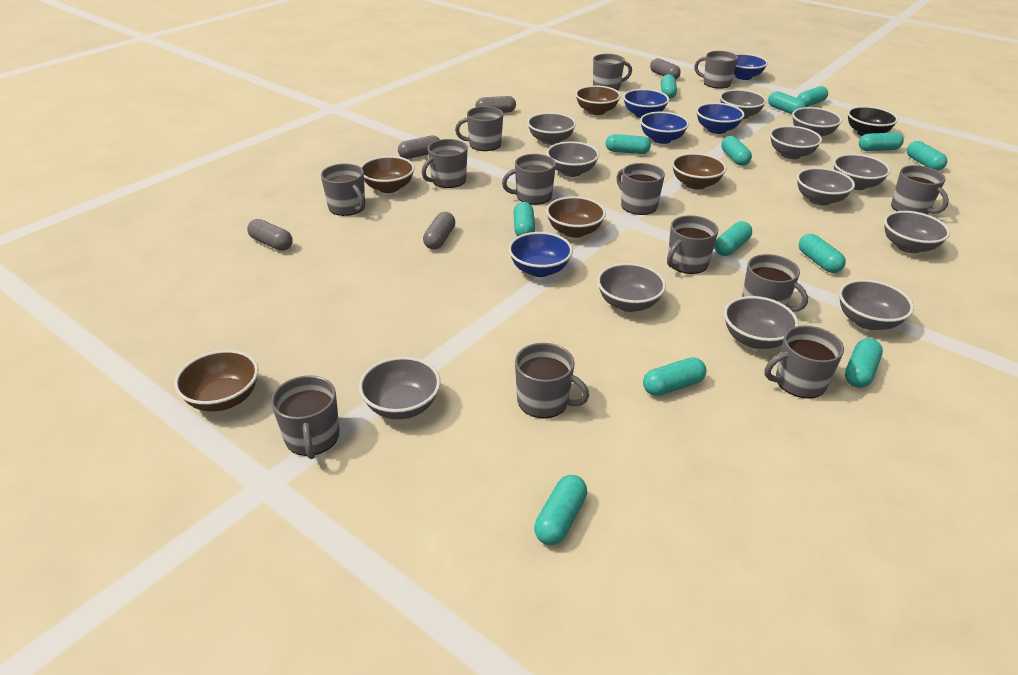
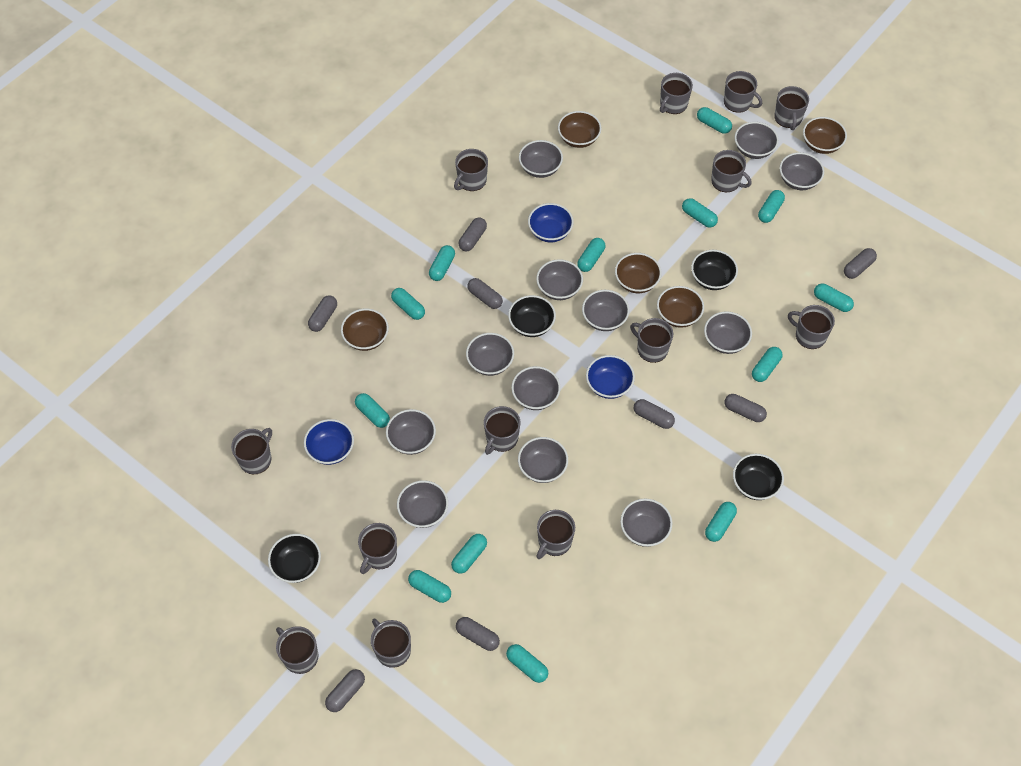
black bowl: [847,106,898,136] = 1 -> [268,534,321,583] [508,295,556,337] [691,250,738,290] [733,454,784,500] = 4
blue bowl: [508,232,573,277] [623,89,669,118] [640,112,689,144] [696,103,745,134] [734,54,768,80] = 5 -> [304,419,354,465] [528,203,574,242] [586,355,635,399] = 3
grey capsule: [247,219,293,251] [398,135,440,159] [423,212,455,250] [476,96,516,113] [650,58,681,80] = 5 -> [308,295,337,332] [325,669,365,712] [456,617,500,651] [459,218,487,251] [467,278,503,309] [634,399,675,429] [724,394,767,422] [844,248,877,279] = 8

